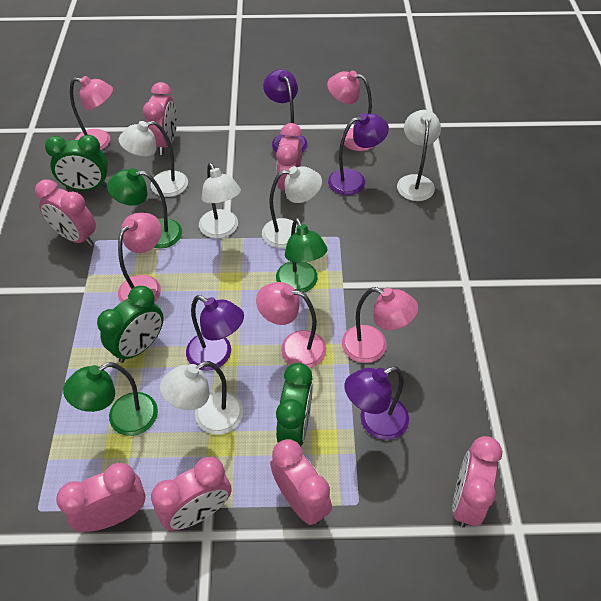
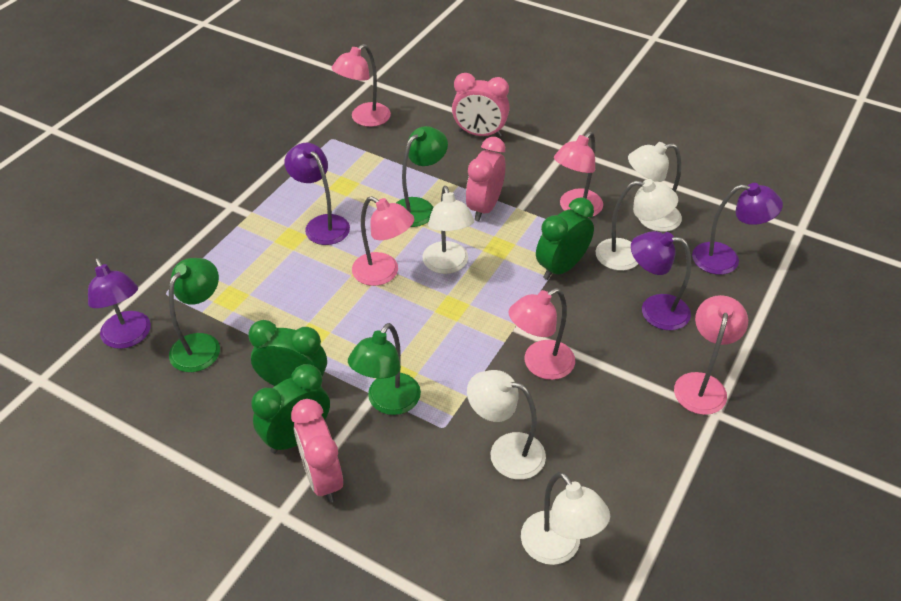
pink clock: [35,179,96,246] [56,463,146,532] [143,82,177,155] [151,457,231,531] [270,439,332,525] [276,123,302,199] [452,436,503,527] = 7 -> [291,399,343,503] [452,73,510,137] [466,137,506,221] = 3

